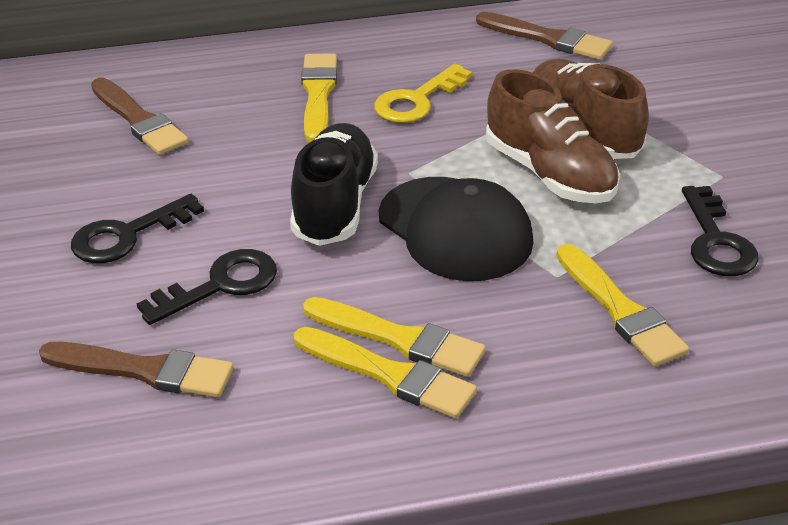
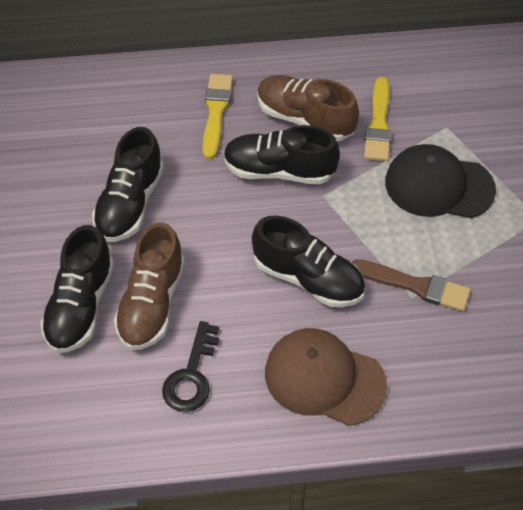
black key: [71,194,204,263] [137,249,277,325] [682,186,759,276] = 3 -> [162,321,219,412] = 1
black shoe: [290,123,378,246] = 1 -> [40,225,114,353] [92,127,164,242] [223,125,340,184] [252,216,365,307] = 4
brown brush: [39,342,233,398] [91,78,189,155] [476,12,613,60] = 3 -> [352,259,471,311] = 1
brown cap: none = 0 -> [265,328,387,426] = 1
yellow brush: [294,327,477,419] [301,53,337,142] [303,297,486,377] [557,244,689,367] = 4 -> [202,74,233,159] [364,77,391,161] = 2
yellow key: [374,64,472,123] = 1 -> none = 0

